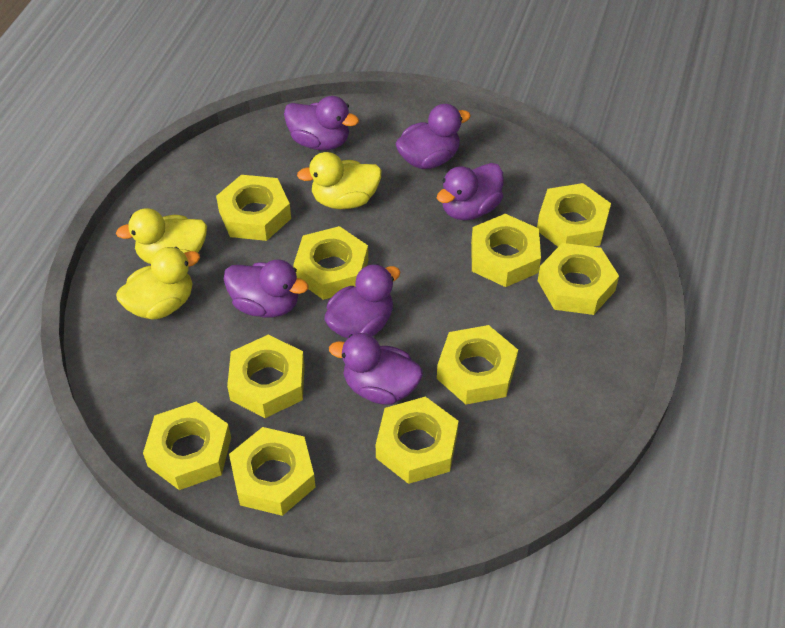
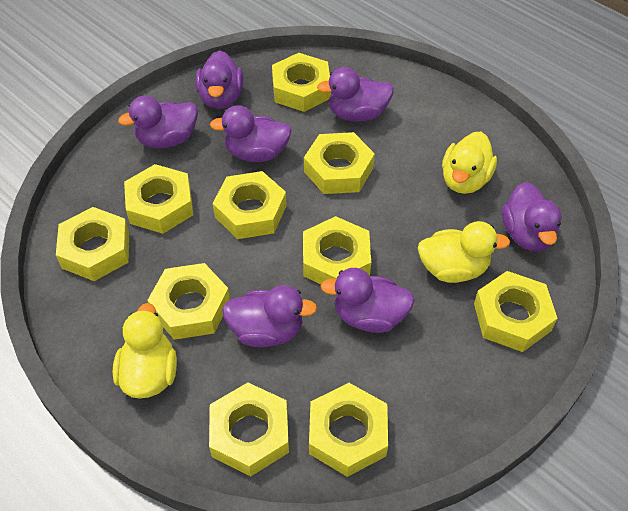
purple duck: [224,260,309,317] [284,96,359,150] [324,264,400,339] [329,333,423,404] [395,104,471,169] [437,163,504,220] = 6 -> [118,96,198,148] [196,50,244,109] [210,105,292,162] [222,285,317,347] [317,67,394,122] [320,268,415,333] [502,182,562,252] = 7

